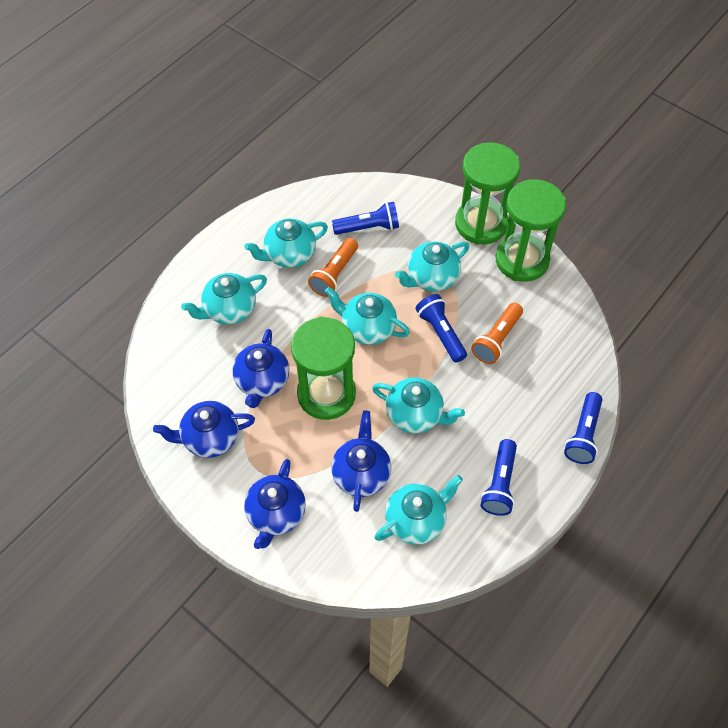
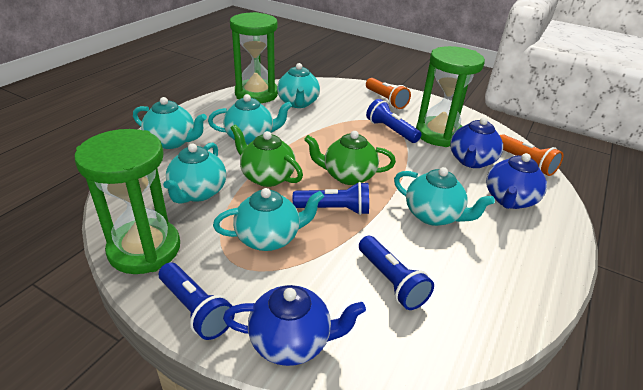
blue teapot: [153,401,255,458] [232,329,289,408] [244,459,306,549] [331,411,391,512] = 4 -> [223,285,366,366] [450,117,503,168] [486,153,547,209] = 3
green teapot: none = 0 -> [231,124,303,187] [304,131,396,185] = 2

